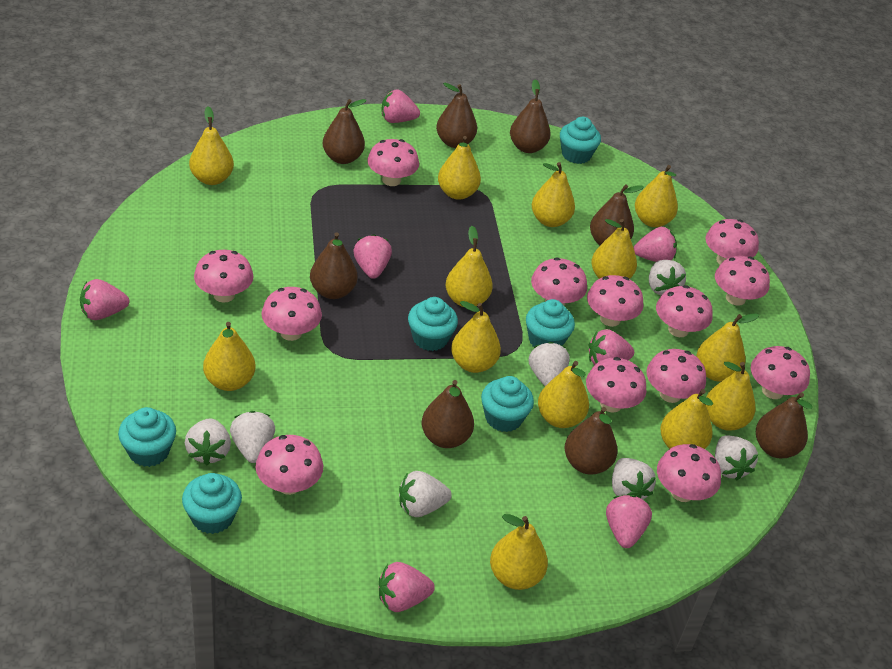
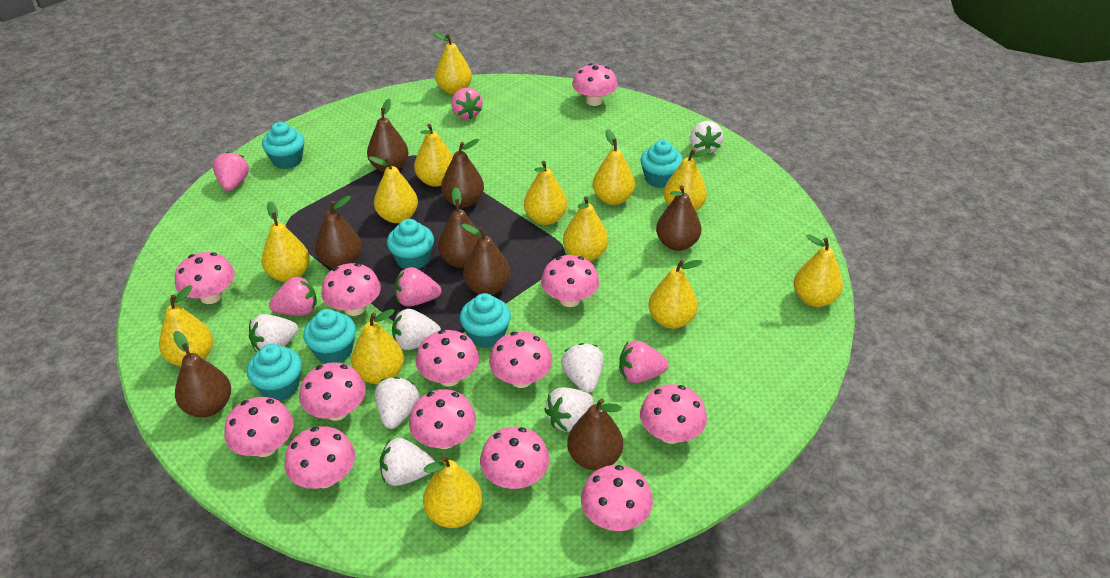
pink strawberry: [80,279,129,320] [353,234,392,279] [379,562,435,612] [382,90,420,123] [589,329,634,365] [606,495,652,548] [634,227,677,262] = 7 -> [213,151,249,191] [269,277,317,316] [394,267,441,307] [451,88,483,119] [619,340,669,383] = 5

